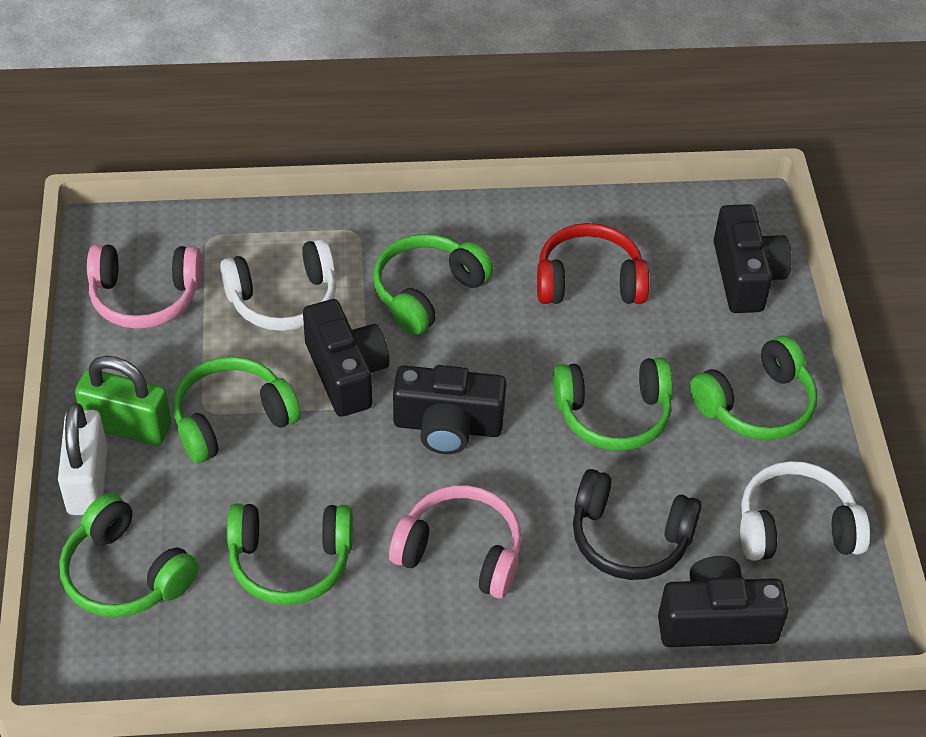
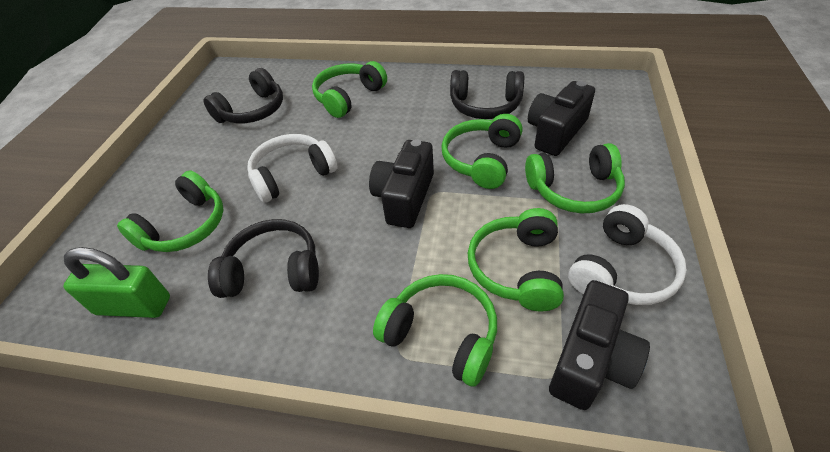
black camera: [303,299,389,417] [393,365,506,454] [658,556,788,647] [714,204,792,313] = 4 -> [369,139,434,228] [528,81,595,156] [549,280,650,410] = 3
black headphones: [573,469,702,580] = 1 -> [203,68,283,123] [208,219,319,298] [450,70,524,119] = 3
pink headphones: [87,244,202,329] [389,485,522,599] = 2 -> none = 0
red headphones: [537,223,649,304] = 1 -> none = 0
white padlock: [58,403,108,515] = 1 -> none = 0

